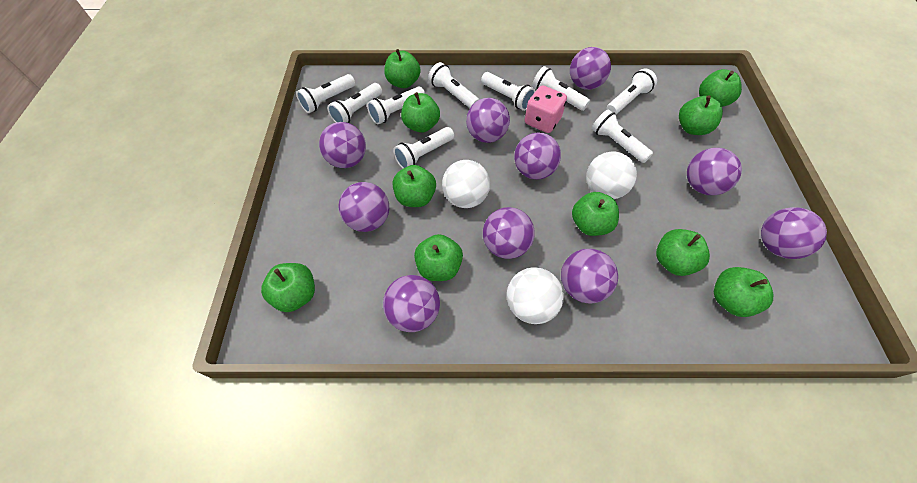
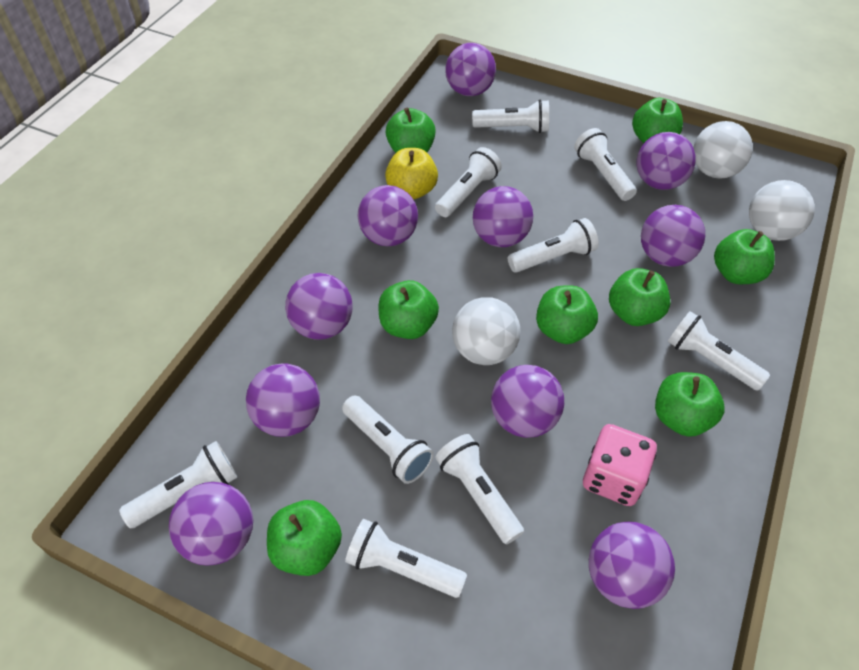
green apple: [261,263,315,312] [384,49,420,88] [393,165,436,207] [401,92,440,133] [414,234,463,281] [572,192,619,236] [656,229,710,276] [679,95,723,135] [699,69,742,107] [714,267,773,317] = 10 -> [267,500,342,576] [379,280,439,339] [386,107,436,153] [536,285,598,344] [609,268,670,326] [632,98,683,143] [655,372,724,437] [714,229,775,284] = 8
yellow apple: none = 0 -> [385,148,438,199] = 1

